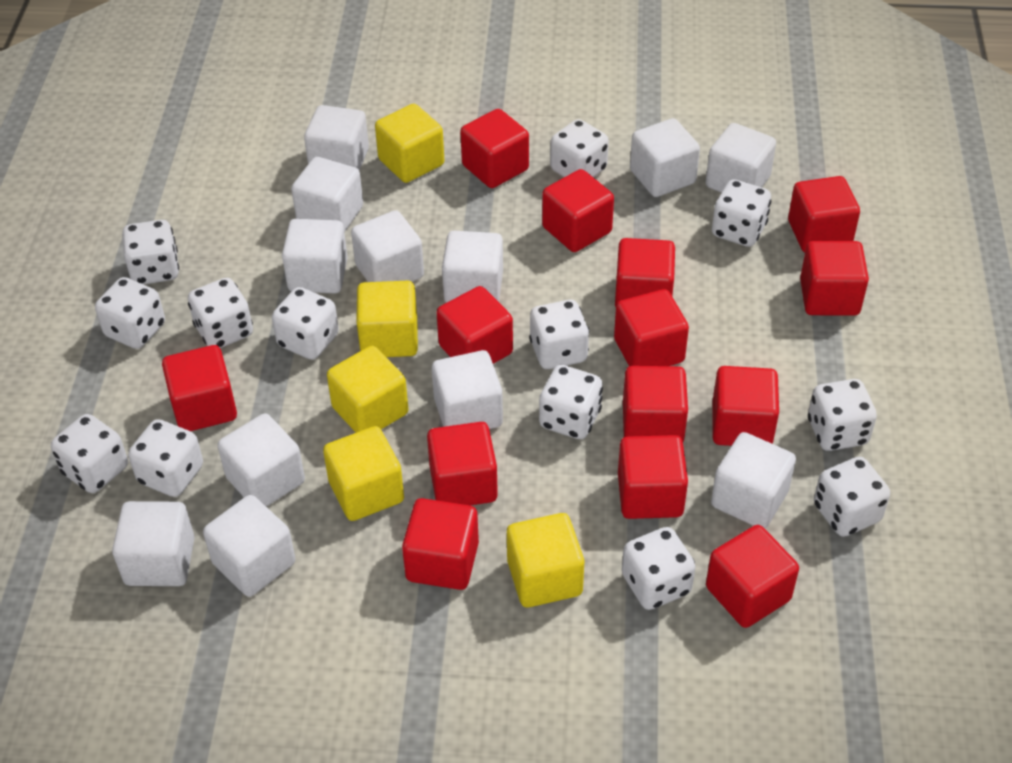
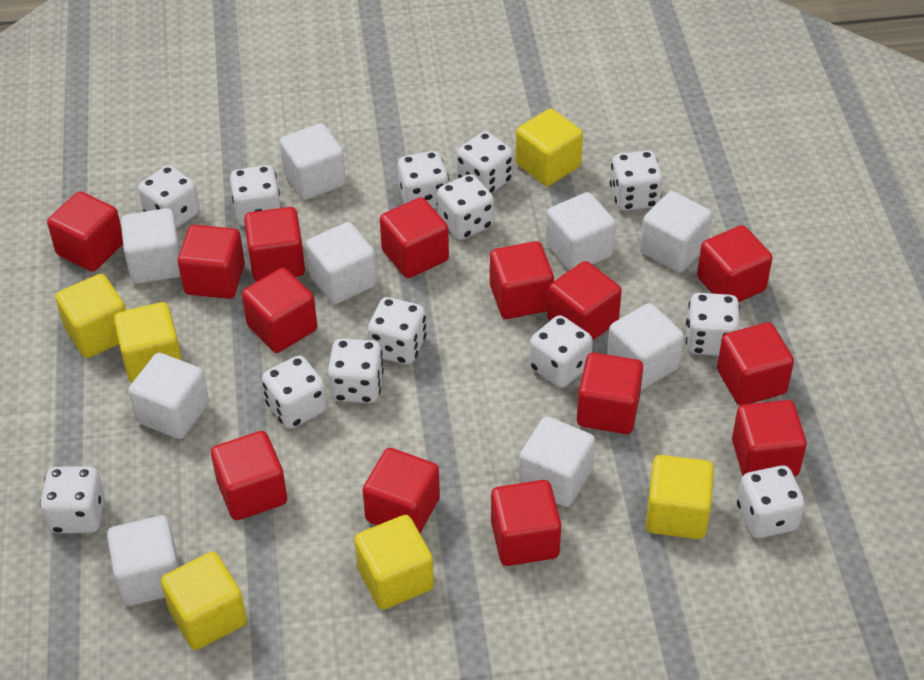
white cube: [112,501,195,586] [203,495,295,597] [217,413,305,507] [282,219,348,293] [291,157,363,232] [304,105,369,170] [351,210,424,282] [432,350,503,429] [442,231,503,303] [630,118,700,197] [706,123,776,193] [711,432,796,528] = 12 -> [107,516,180,606] [121,208,181,284] [128,353,209,439] [280,123,346,200] [306,222,377,304] [519,416,595,507] [546,192,616,270] [607,303,684,390] [640,191,712,273] = 9
yellow cube: [323,426,404,521] [327,346,408,433] [356,281,418,357] [375,104,444,183] [507,513,584,608] = 5 -> [55,274,126,358] [114,302,182,383] [161,552,247,650] [354,515,434,610] [516,109,583,186] [646,455,714,539] = 6

